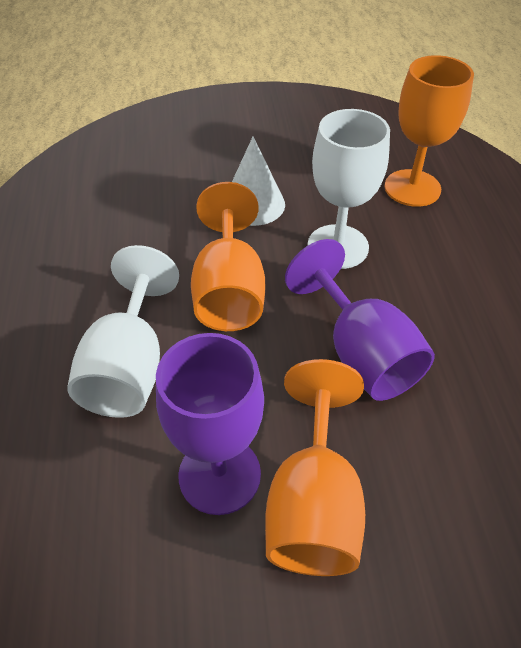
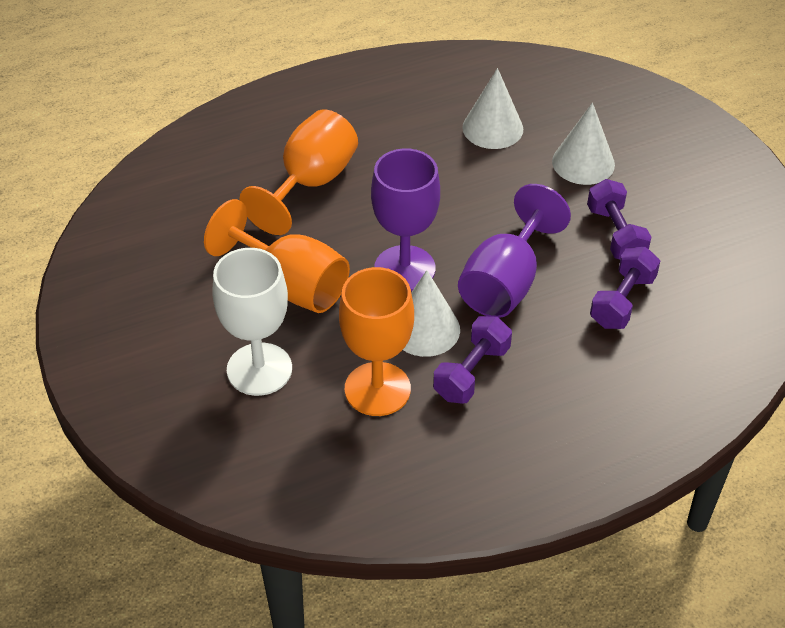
purple dumbbell: none = 0 -> [433,316,512,404] [587,179,651,260] [590,247,660,329] = 3
white cone: [232,136,285,226] = 1 -> [403,270,460,357] [462,68,523,149] [552,103,615,185] = 3
white goblet: [67,245,179,418] [307,109,390,269] = 2 -> [213,248,292,396] = 1

